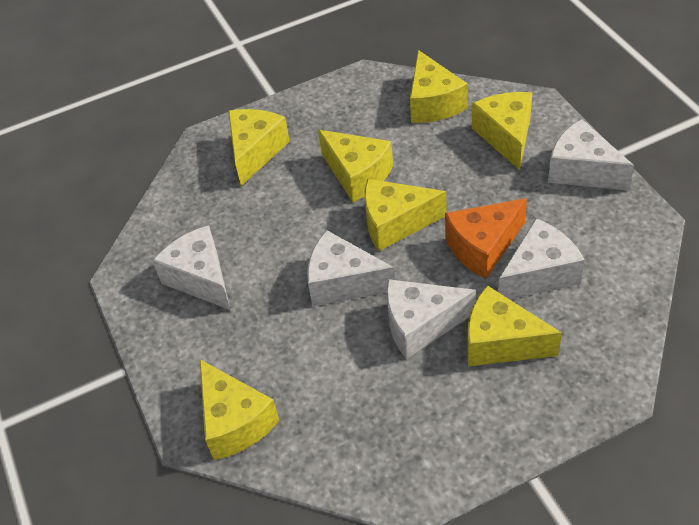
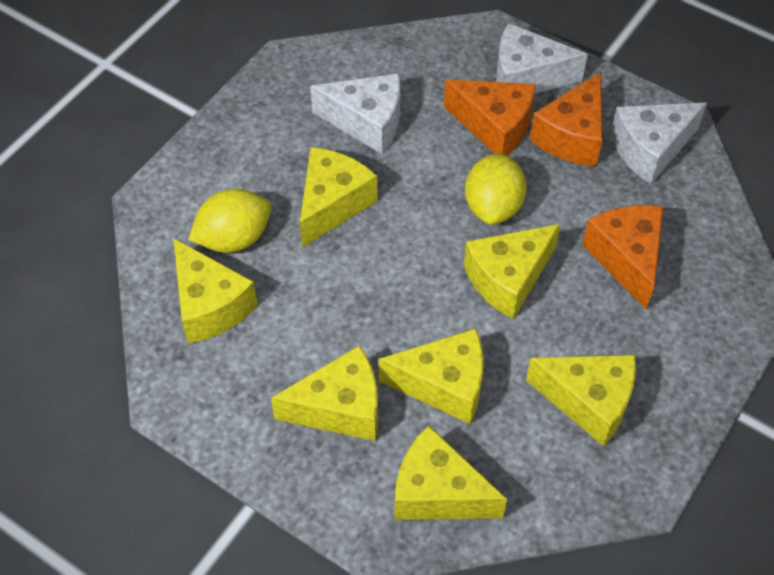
orange cheese: [445,198,527,279] = 1 -> [444,80,535,156] [530,72,603,167] [582,205,663,310] = 3
white cheese: [153,225,230,310] [307,230,395,306] [386,279,476,359] [498,218,585,299] [548,119,634,191] = 5 -> [310,74,400,154] [496,23,588,94] [610,103,707,184] = 3
yellow lemon: none = 0 -> [188,189,271,253] [465,153,527,225] = 2

